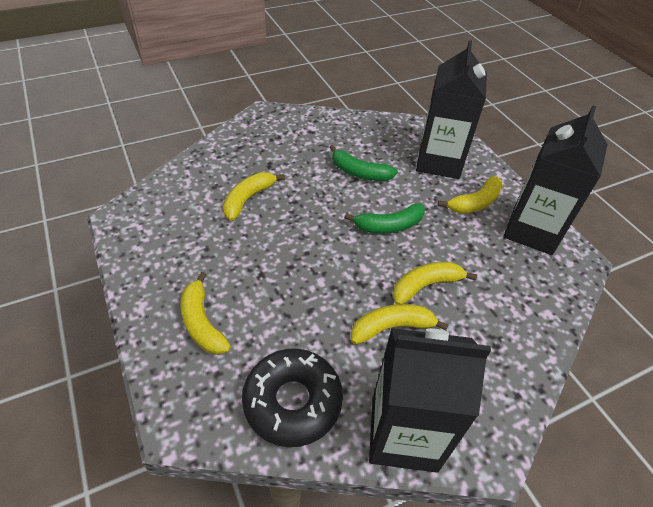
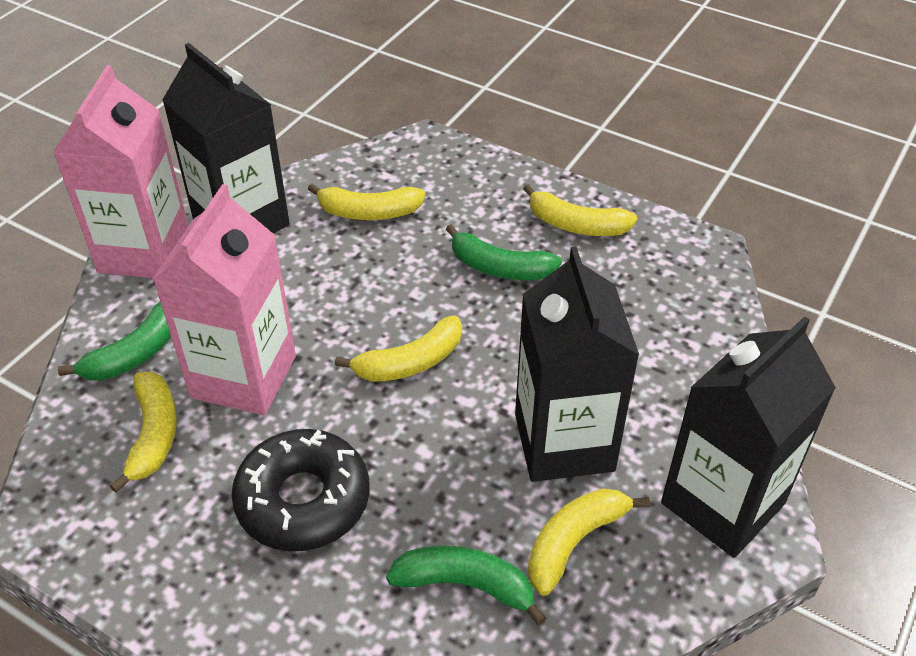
green banana: [329,145,398,181] [344,203,425,234] = 2 -> [58,302,171,381] [386,546,546,625] [446,224,562,280] = 3
pink carton: none = 0 -> [53,65,188,278] [153,184,296,415] = 2

